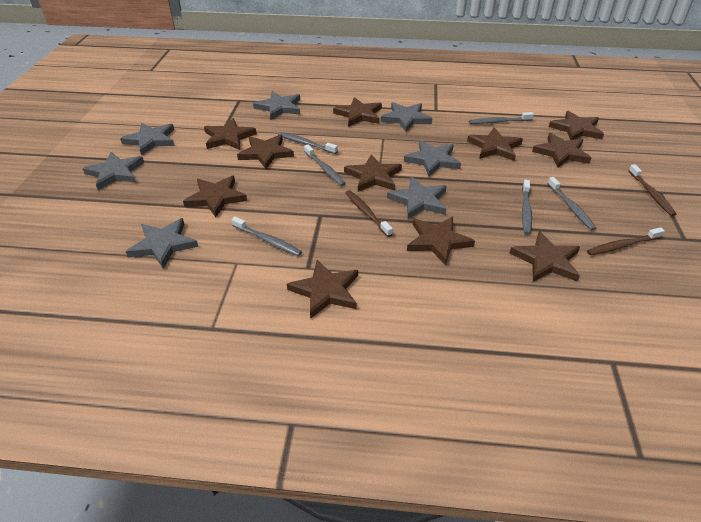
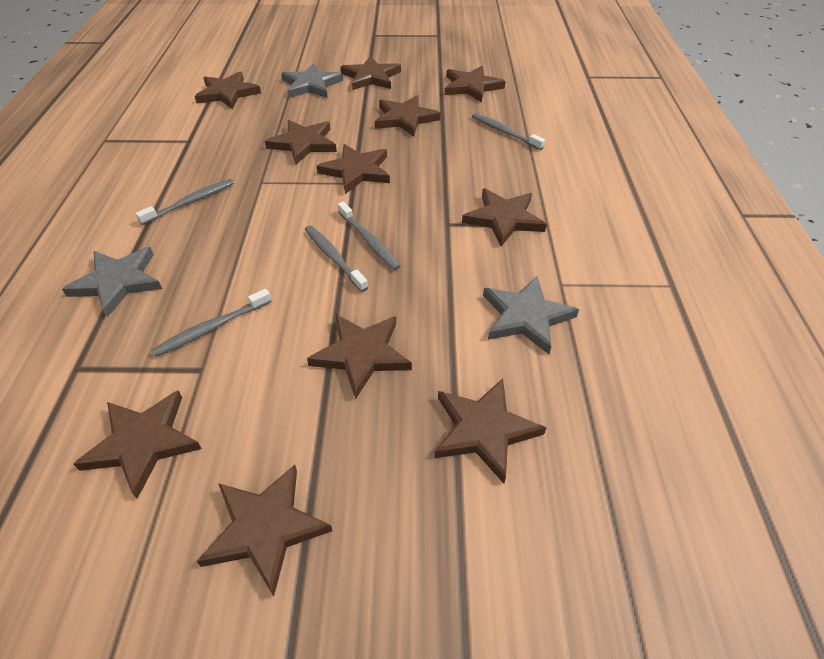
brown toothbrush: [345,190,393,237] [587,227,665,255] [629,164,677,216] = 3 -> none = 0
grey star: [82,152,144,190] [120,123,175,156] [126,218,198,269] [253,91,300,120] [381,102,432,132] [387,177,447,219] [404,140,461,176] = 7 -> [62,247,162,317] [281,63,343,98] [483,276,579,354] = 3
grey toothbrush: [232,217,302,256] [278,132,338,154] [304,144,346,186] [469,112,534,124] [522,180,532,235] [548,177,597,231] = 6 -> [135,179,234,225] [151,289,272,357] [305,226,368,292] [338,202,401,270] [472,113,545,150] = 5

